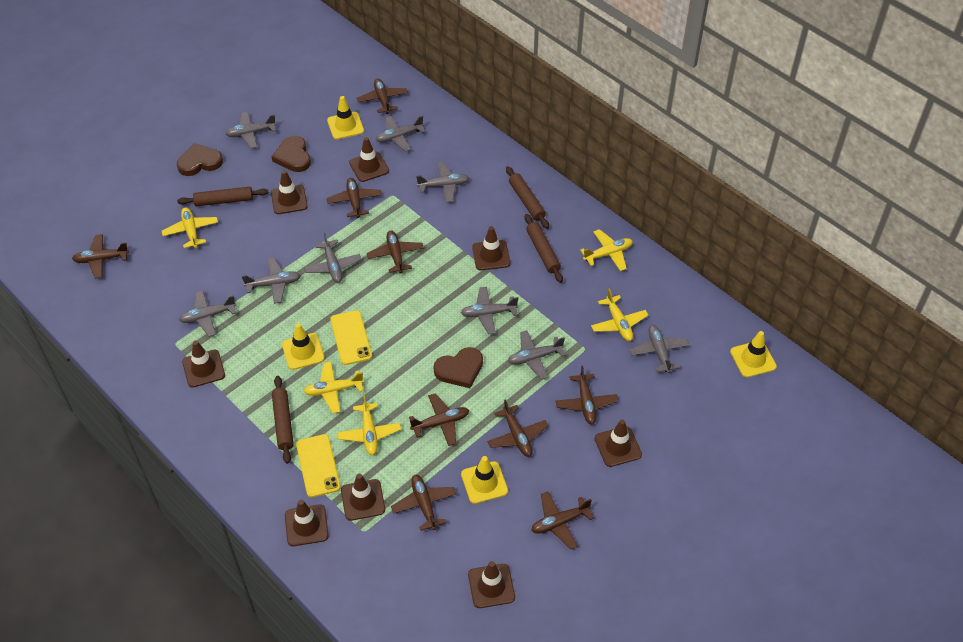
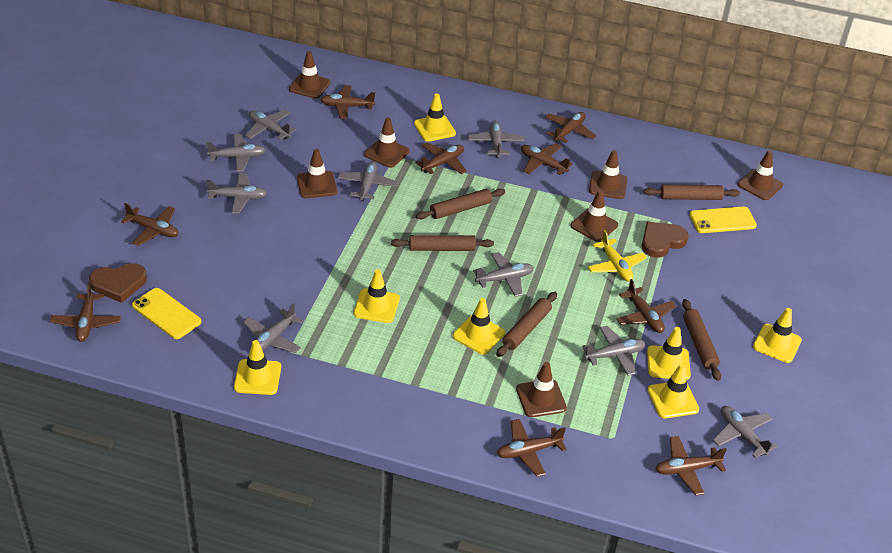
brown heart: [177,143,223,176] [271,136,311,172] [434,347,483,388] = 3 -> [89,263,147,303] [642,222,689,258] = 2
brown rolling pin: [177,187,269,206] [272,376,294,464] [506,166,549,229] [524,214,563,283] = 4 -> [391,235,494,251] [416,189,505,219] [496,292,557,357] [644,185,740,200] [682,299,721,381] = 5
brown traffic cone: [182,341,225,388] [271,170,308,214] [285,500,329,546] [341,474,385,521] [349,137,389,182] [468,561,515,608] [472,226,510,270] [594,419,642,467] = 8 -> [289,51,330,99] [297,149,337,198] [364,118,410,168] [516,362,567,417] [571,190,618,242] [589,150,627,199] [738,150,783,200] = 7
yellow plane: [162,207,218,248] [304,362,364,413] [337,395,401,455] [580,229,633,271] [591,289,649,341] = 5 -> [588,230,647,282] = 1
yellow traffic cone: [282,323,325,370] [327,96,364,139] [461,456,508,504] [730,331,777,378] = 4 -> [234,340,281,395] [354,269,400,323] [414,94,456,142] [453,298,505,354] [647,327,691,380] [648,363,699,418] [753,308,802,363] = 7

